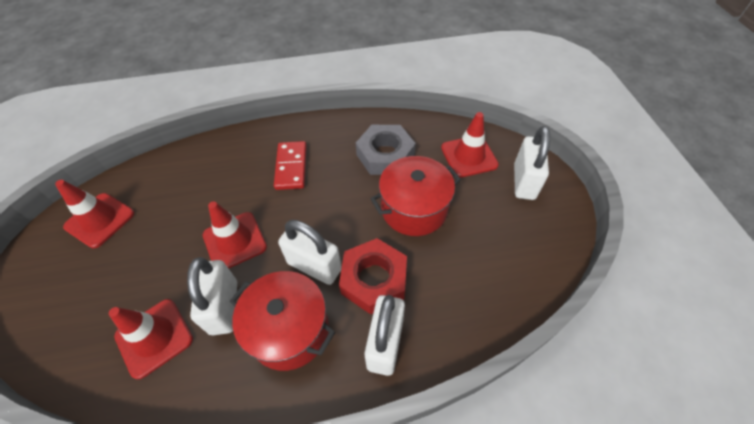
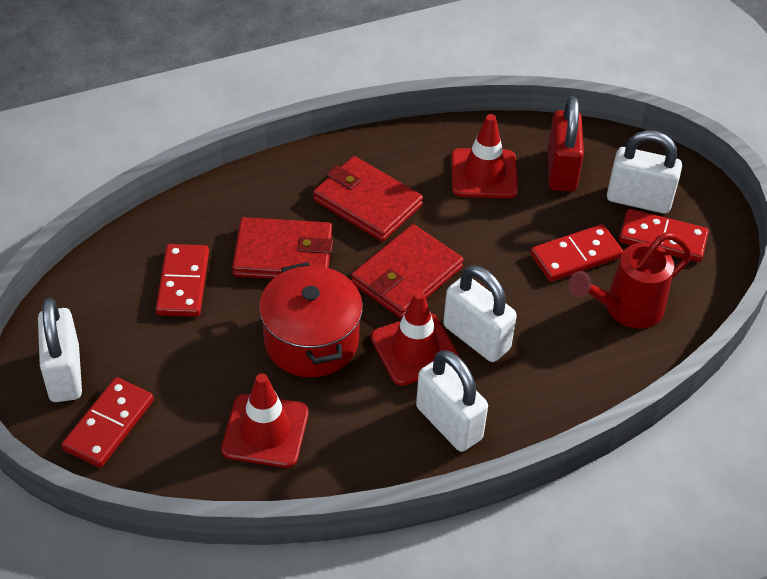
grey nut: [356,125,416,175] = 1 -> none = 0
red domino: [274,141,307,190] = 1 -> [62,377,154,468] [155,244,209,317] [531,224,623,282] [619,209,709,262] = 4
red nut: [339,238,407,314] = 1 -> none = 0
red padlock: none = 0 -> [548,96,584,192] = 1
red pot: [230,271,335,371] [370,156,461,236] = 2 -> [259,262,363,377] = 1
red traffic cone: [55,180,134,248] [109,299,193,379] [203,201,267,268] [441,112,499,178] = 4 -> [221,373,308,468] [371,291,460,386] [451,114,518,198] = 3
red wallet: none = 0 -> [232,217,333,279] [313,156,423,241] [351,224,464,319] = 3
red watering can: none = 0 -> [569,232,692,329] = 1

